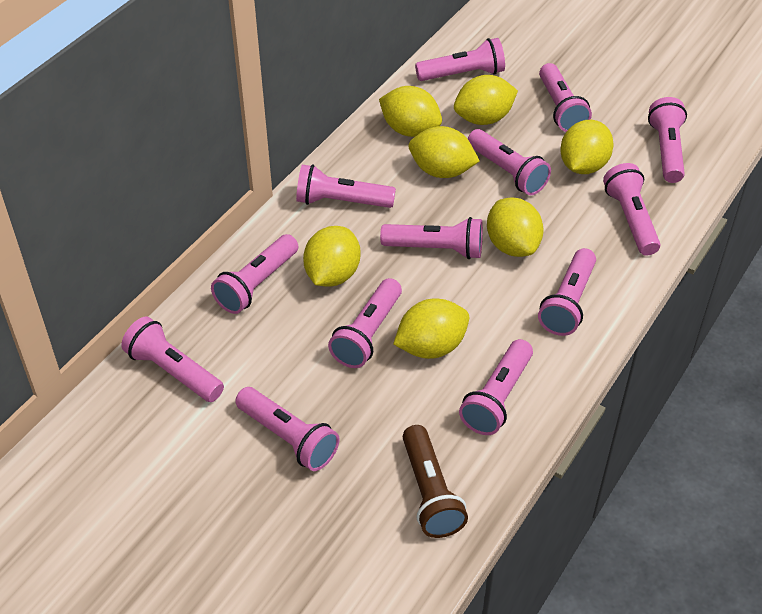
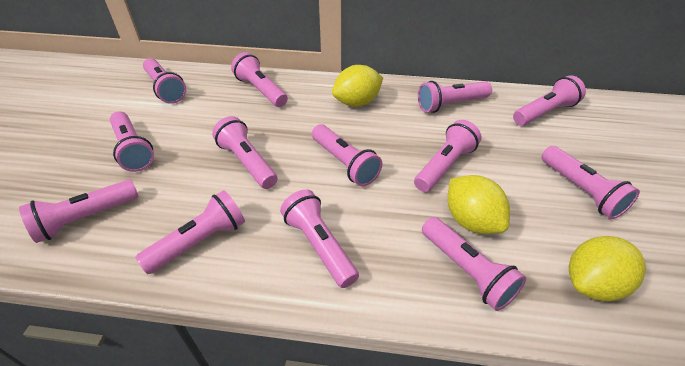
brown flashlight: [403,425,468,538] = 1 -> none = 0
yellow lemon: [303,226,360,287] [379,86,442,137] [393,298,469,359] [409,126,480,178] [454,75,518,125] [487,197,543,257] [560,120,613,174] = 7 -> [332,65,383,107] [447,175,510,234] [569,236,646,301] = 3

